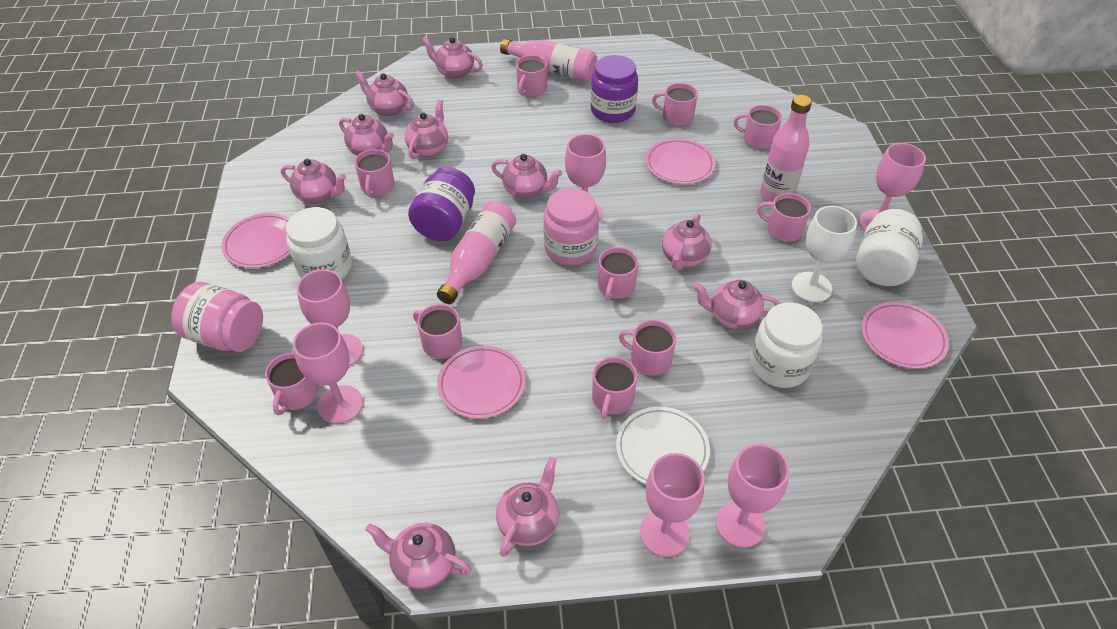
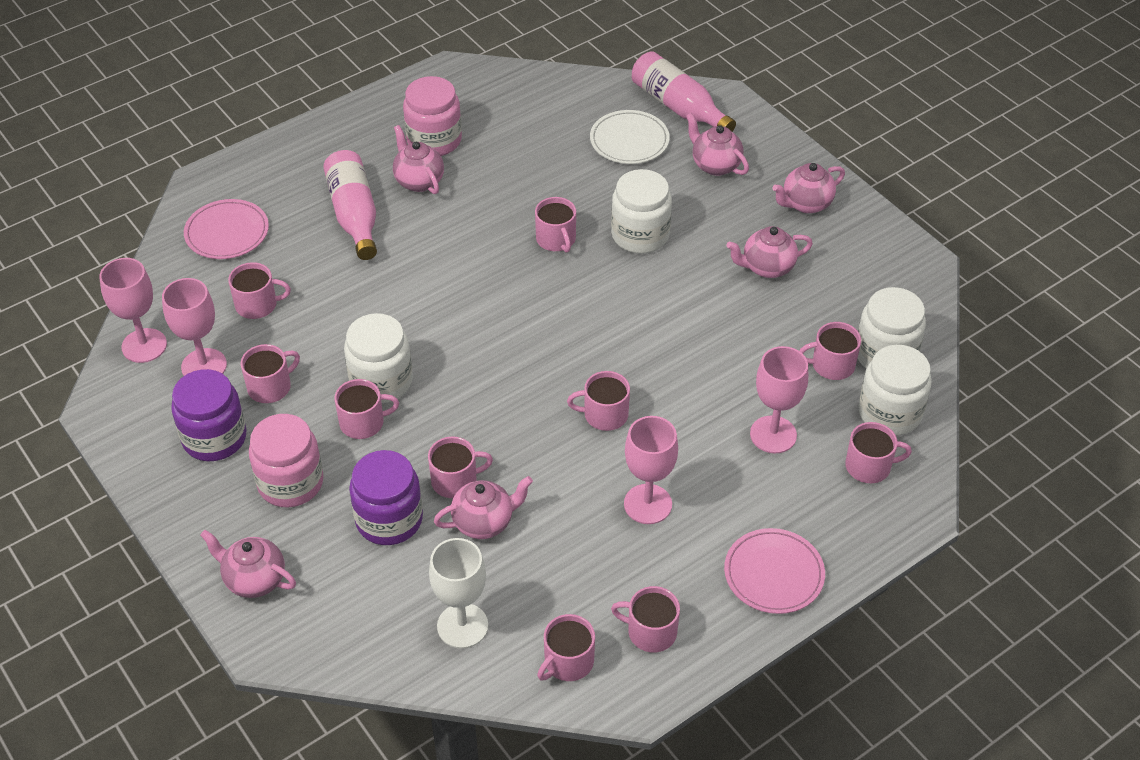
pink bottle: [437,201,516,304] [500,39,597,82] [760,95,812,202] = 3 -> [323,150,377,260] [632,51,736,132] = 2
pink goblet: [293,322,363,424] [297,269,363,366] [565,134,606,221] [640,453,704,557] [716,444,789,548] [859,143,926,230] = 6 -> [99,258,167,363] [162,278,227,376] [624,416,678,524] [750,346,808,453] = 4
pink plate: [221,213,290,268] [437,346,525,419] [645,138,715,184] [861,302,949,369] = 4 -> [184,199,269,259] [724,528,825,614] = 2
pink teapot: [281,159,346,204] [339,114,394,156] [355,70,414,117] [365,523,471,590] [405,100,448,159] [422,37,483,79] [491,154,562,199] [496,457,559,557] [662,213,711,270] [693,280,780,329] = 10 -> [200,530,296,598] [393,125,444,194] [434,476,533,539] [686,113,749,176] [727,226,813,278] [772,163,845,214] = 6
white jar: [286,207,352,279] [750,302,822,388] [856,209,923,286] = 3 -> [344,313,413,403] [611,169,672,254] [858,287,926,369] [858,345,932,436] = 4

